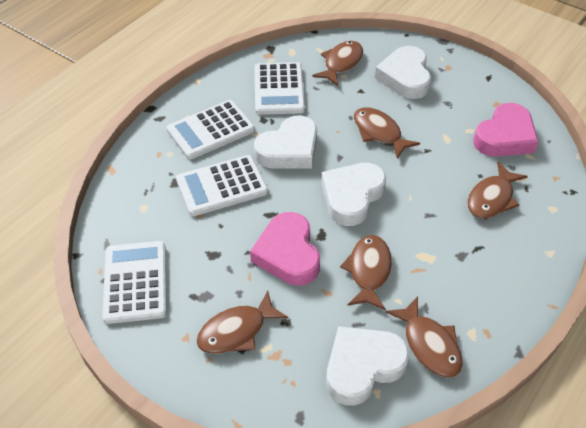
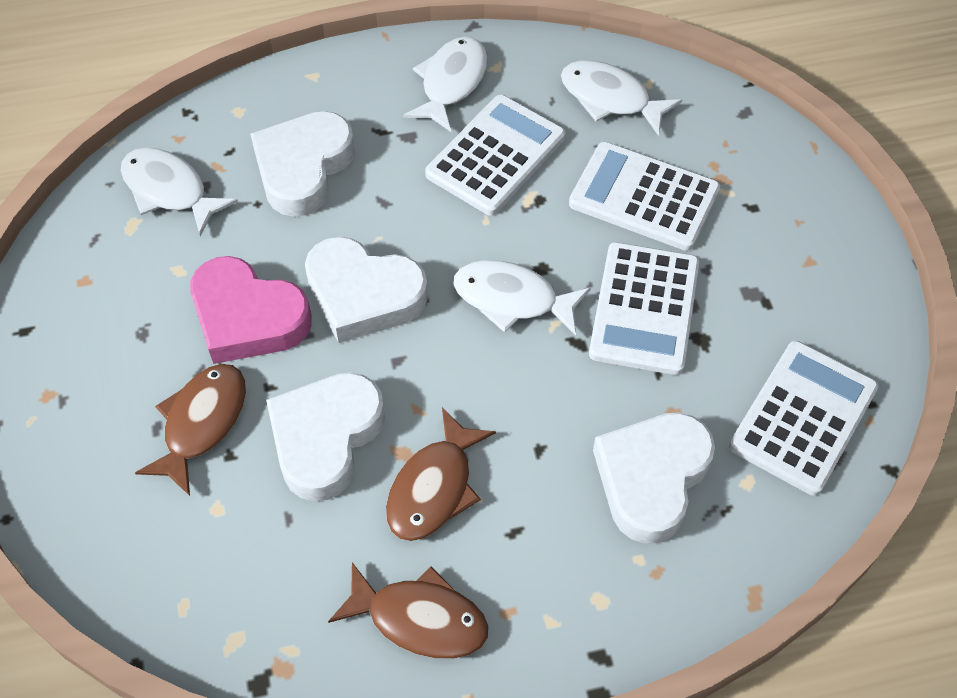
brown fish: [196,291,288,354] [312,41,363,86] [340,235,392,310] [354,107,420,159] [386,296,463,378] [467,162,528,219] = 6 -> [135,364,246,496] [328,563,489,659] [386,408,496,541] = 3
pink heart: [250,212,320,286] [473,103,538,157] = 2 -> [190,256,312,364] = 1
white fish: none = 0 -> [120,148,238,236] [403,37,488,132] [453,260,591,336] [561,60,682,136] = 4

